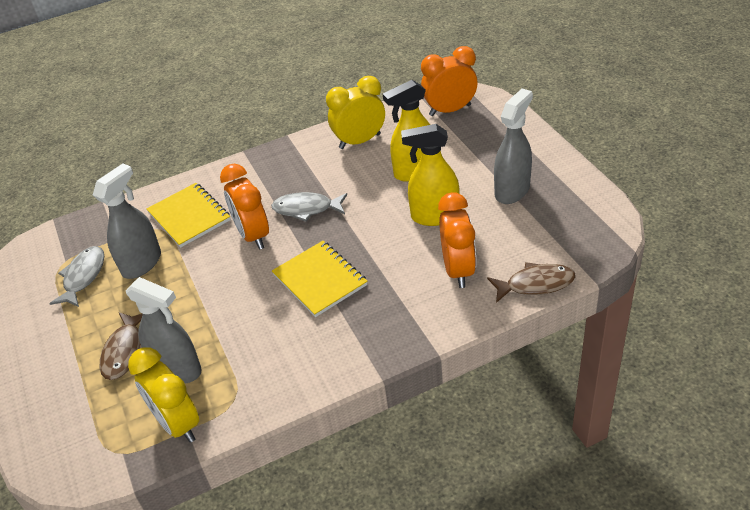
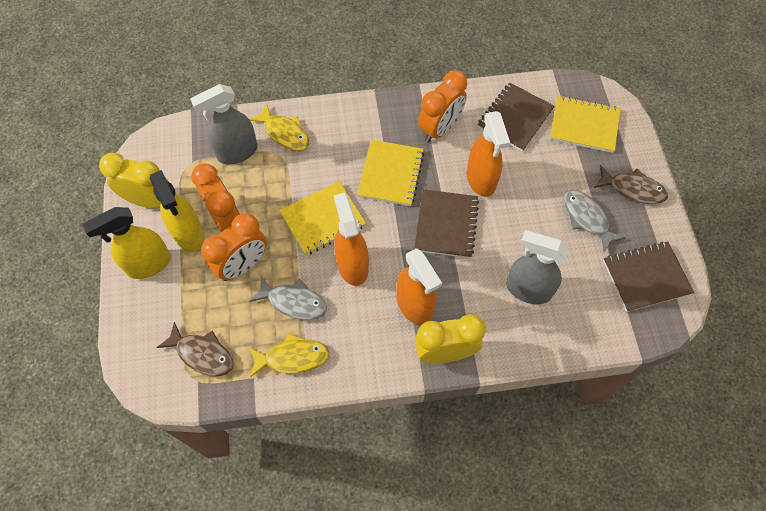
brown notebook: none = 0 -> [414,189,479,258] [477,83,555,152] [603,241,694,312] = 3
grey spray bottle: [93,163,161,279] [126,277,202,383] [494,89,533,204] = 3 -> [190,84,258,164] [506,230,569,304] = 2
orange spray bottle: none = 0 -> [334,193,369,286] [397,248,442,326] [467,111,510,197] = 3
yellow fish: none = 0 -> [249,104,309,151] [249,333,329,378] = 2
yellow notebook: [147,183,231,248] [272,241,368,317] = 2 -> [280,181,366,256] [357,140,424,206] [550,95,621,153] = 3

